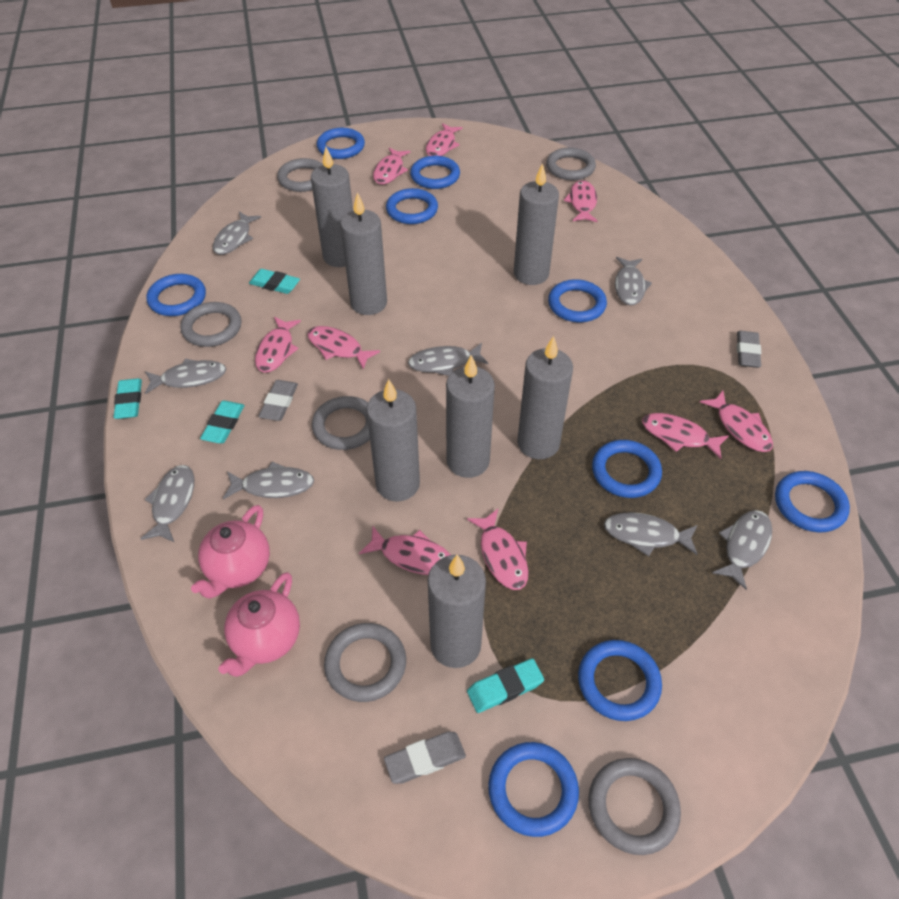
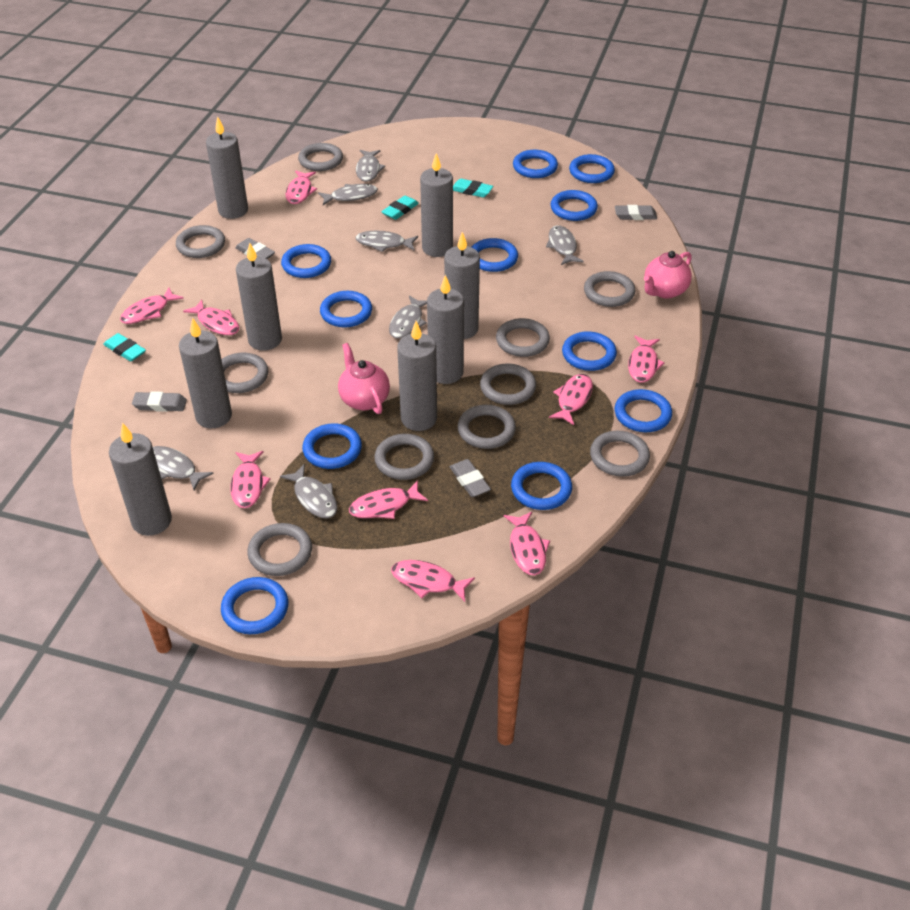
blue ring: [146,274,206,316] [317,128,365,159] [386,188,438,224] [410,156,460,189] [488,742,579,837] [548,279,607,322] [578,640,662,721] [592,440,662,498] [775,471,850,532] = 9 -> [221,577,289,634] [281,244,331,278] [302,423,362,469] [320,291,372,327] [472,238,518,272] [511,462,572,510] [513,150,558,178] [550,190,598,221] [562,331,617,371] [569,154,615,183] [615,389,672,432] = 11
grey candle: [311,147,353,267] [340,192,387,315] [366,379,420,501] [428,555,486,668] [446,355,495,478] [514,163,559,285] [517,336,573,459] = 7 -> [109,423,172,536] [179,318,232,428] [206,116,248,219] [236,243,282,351] [397,321,437,431] [420,153,453,257] [427,275,464,384] [444,232,480,339] = 8
grey eraser: [258,380,298,421] [384,732,466,784] [737,331,762,368] = 3 -> [132,391,187,412] [235,238,275,259] [449,459,491,497] [615,205,657,220] = 4
grey fish: [140,465,194,543] [145,358,226,394] [213,212,261,255] [223,462,314,499] [408,343,488,376] [604,512,698,556] [615,257,652,306] [712,510,772,590] = 8 -> [153,446,214,490] [280,464,338,519] [318,184,378,205] [355,231,418,252] [356,150,385,182] [389,295,427,339] [546,225,584,265] = 7
grey ring: [180,302,241,347] [277,158,323,192] [312,396,370,450] [324,623,406,702] [546,148,596,180] [588,758,681,855] = 6 -> [176,225,225,258] [221,352,268,393] [247,523,312,576] [298,143,343,171] [374,434,434,480] [457,405,516,449] [480,363,536,405] [496,318,550,357] [584,271,635,307] [590,431,650,477] = 10
turquoise eraser: [114,378,142,419] [200,401,245,443] [249,269,300,294] [467,658,544,713] = 4 -> [103,333,146,361] [381,196,419,220] [453,179,493,198] = 3

